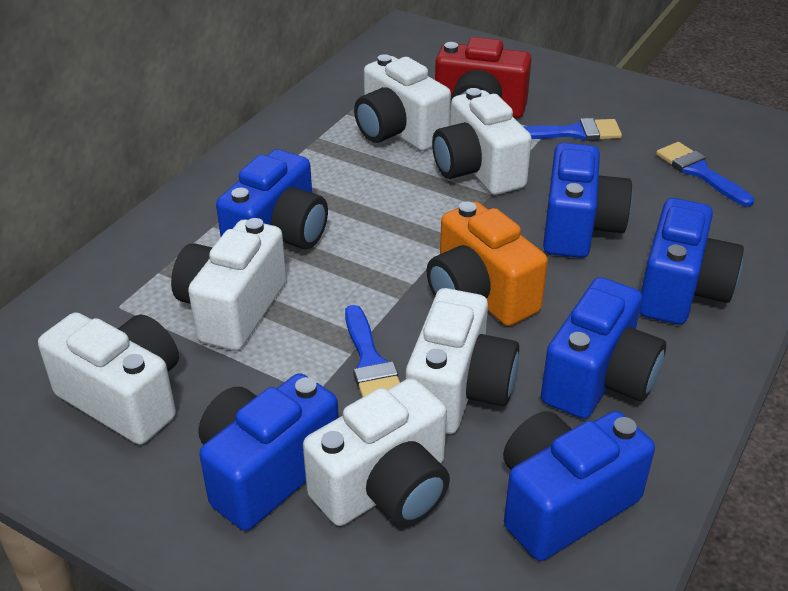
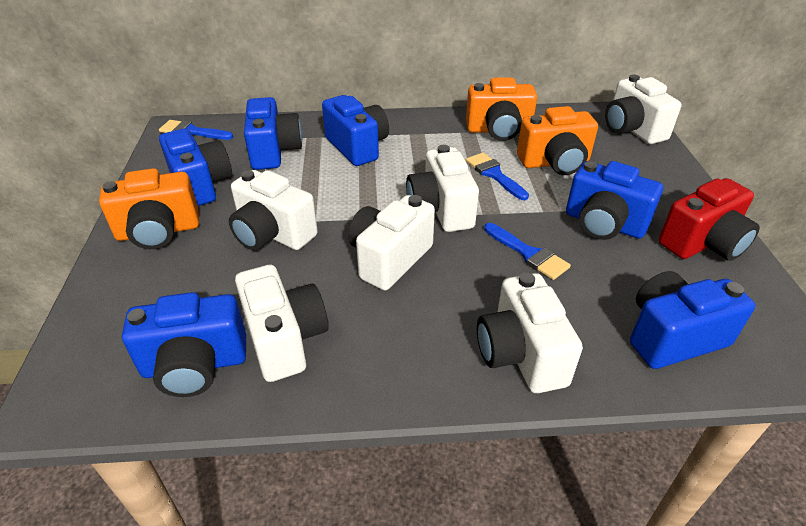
orange camera: [427,202,548,326] = 1 -> [99,168,199,249] [466,77,537,141] [517,106,598,175] = 3

